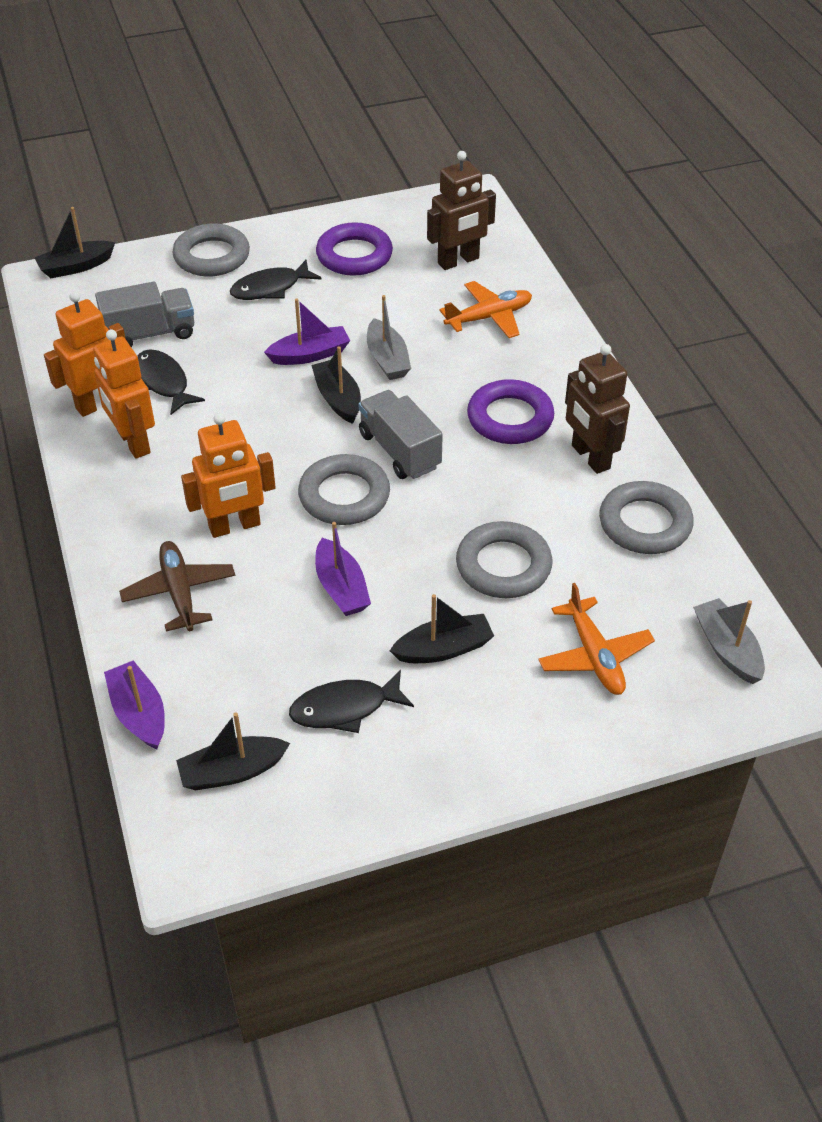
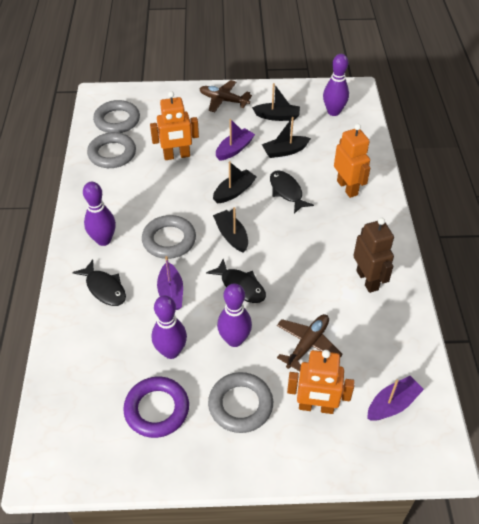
brown plane: [119,541,235,631] = 1 -> [200,80,252,112] [277,314,343,371] = 2
brown robot: [427,151,496,270] [565,344,630,474] = 2 -> [353,218,394,293] = 1
grey boat: [367,295,411,380] [693,598,765,684] = 2 -> none = 0
grey truck: [95,282,194,347] [359,390,443,479] = 2 -> none = 0
orange plane: [439,281,532,338] [538,583,655,695] = 2 -> none = 0
purple bowling pin: none = 0 -> [83,182,116,246] [152,295,187,359] [217,283,252,347] [323,54,349,116] = 4
purple ring: [316,222,393,276] [467,379,554,444] = 2 -> [123,377,189,438] = 1

